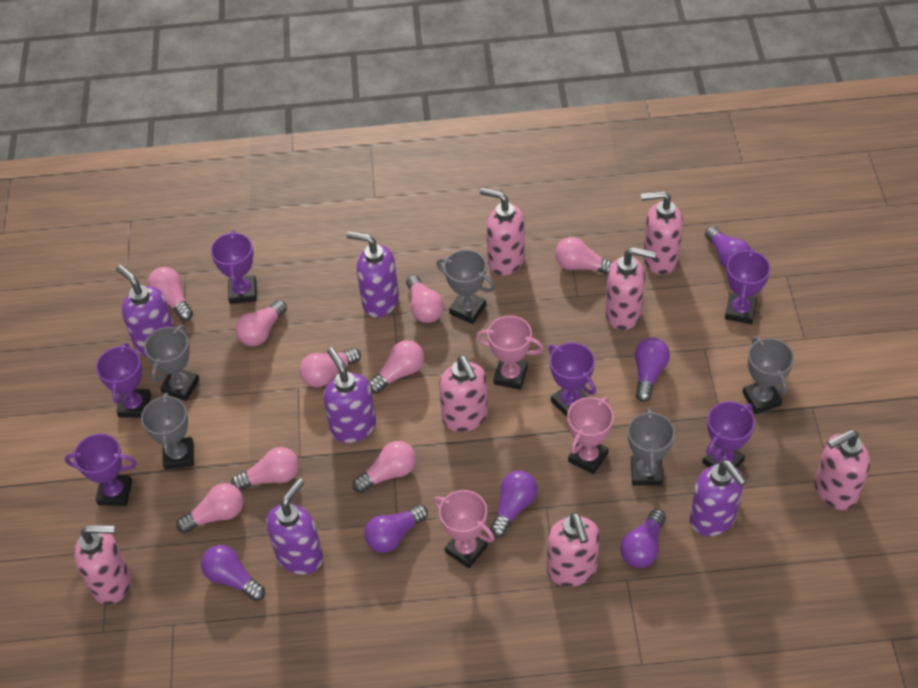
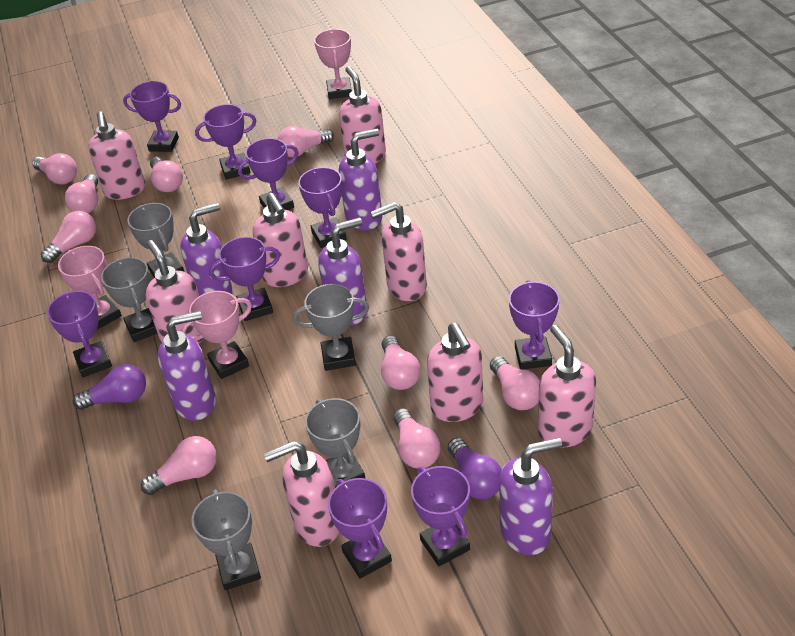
pink soap dispenser: [74,525,131,605] [439,356,488,432] [480,188,525,276] [547,513,600,587] [605,247,656,330] [641,191,683,275] [815,430,870,510] = 7 -> [88,111,145,200] [145,240,204,344] [253,193,308,287] [264,441,339,547] [339,66,386,164] [370,202,427,301] [427,323,483,422] [538,325,596,448] = 8
purple light bulb: [201,545,265,601] [364,504,428,553] [490,470,538,537] [620,509,666,568] [635,338,670,402] [705,226,751,269] = 6 -> [73,364,146,410] [448,438,502,499] = 2
purple trophy: [65,434,137,506] [96,343,151,418] [211,231,257,304] [548,342,596,417] [702,401,755,468] [725,248,771,324] = 6 -> [47,291,112,378] [123,81,181,152] [195,104,256,180] [209,237,280,321] [238,138,299,210] [298,167,346,248] [328,478,392,579] [411,466,470,566] [509,280,560,370] = 9

